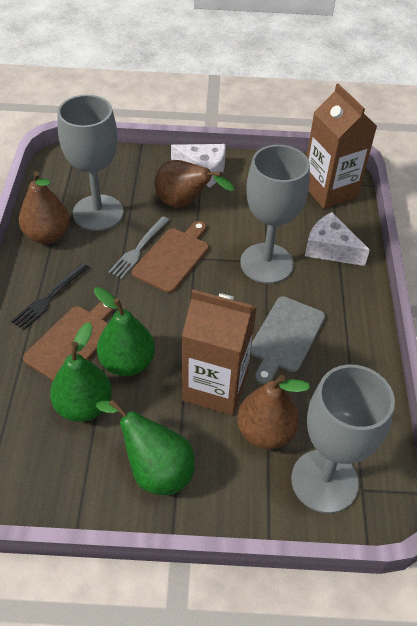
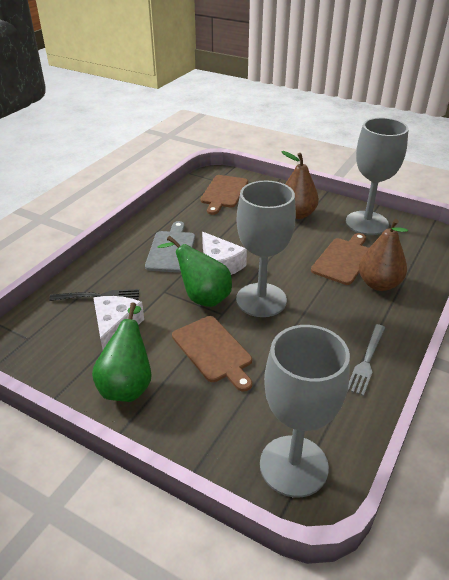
brown carton: [182,290,257,415] [307,84,377,209] = 2 -> none = 0
brown cutting board: [23,302,115,381] [132,221,209,293] = 2 -> [172,316,252,392] [201,175,248,215] [311,233,369,285] = 3
brown pear: [19,171,70,244] [154,160,234,208] [237,375,310,449] = 3 -> [281,151,319,219] [359,219,408,291] = 2
green pear: [50,322,112,422] [94,287,155,376] [96,399,195,495] = 3 -> [92,302,152,402] [157,236,232,307] = 2

